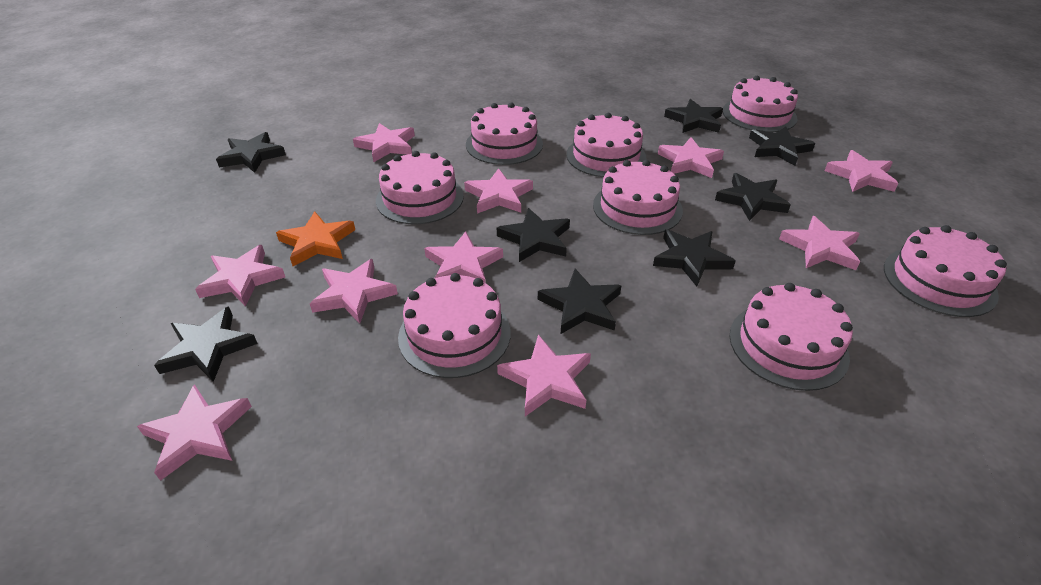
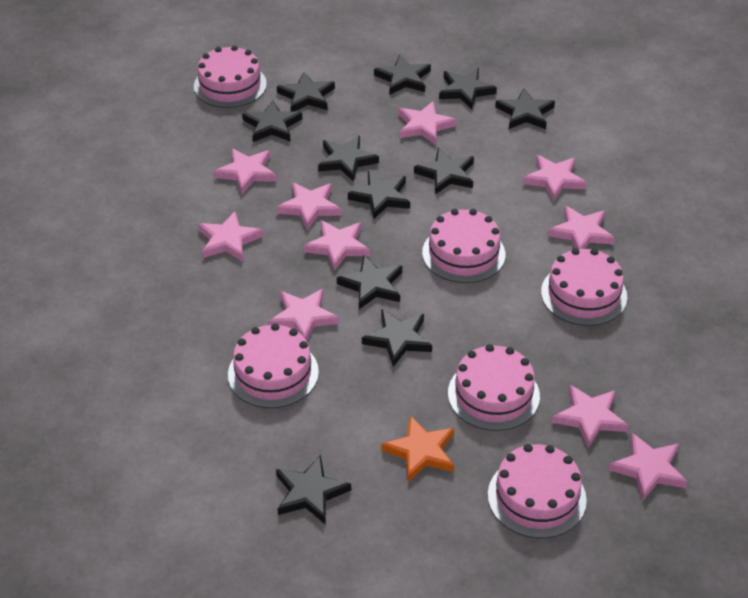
black star: [154,307,258,382] [216,132,286,173] [497,208,570,262] [538,269,621,334] [653,229,736,286] [664,99,723,133] [715,173,791,221] [749,127,815,166] = 8 -> [242,100,302,142] [276,455,351,524] [277,72,335,111] [318,135,379,181] [337,256,402,309] [348,171,410,219] [362,309,432,367] [374,55,431,95] [414,148,474,195] [439,68,497,109] [495,88,555,129] = 11
pink cake: [376,151,464,224] [398,273,511,378] [466,103,543,165] [567,113,646,177] [593,160,683,235] [722,76,798,132] [729,283,853,391] [884,225,1007,317] = 8 -> [194,45,267,108] [228,323,319,408] [422,209,505,283] [448,344,540,431] [488,444,587,538] [541,248,627,326] = 6

